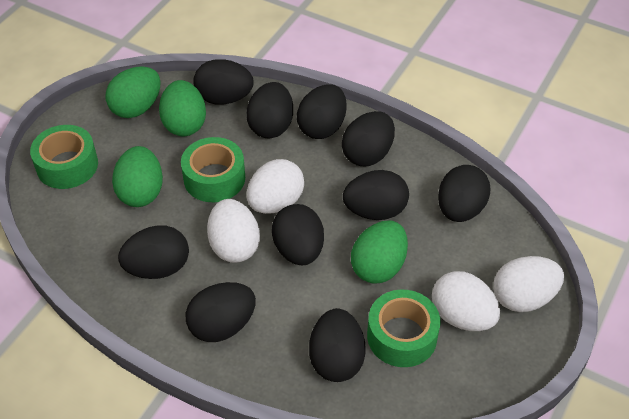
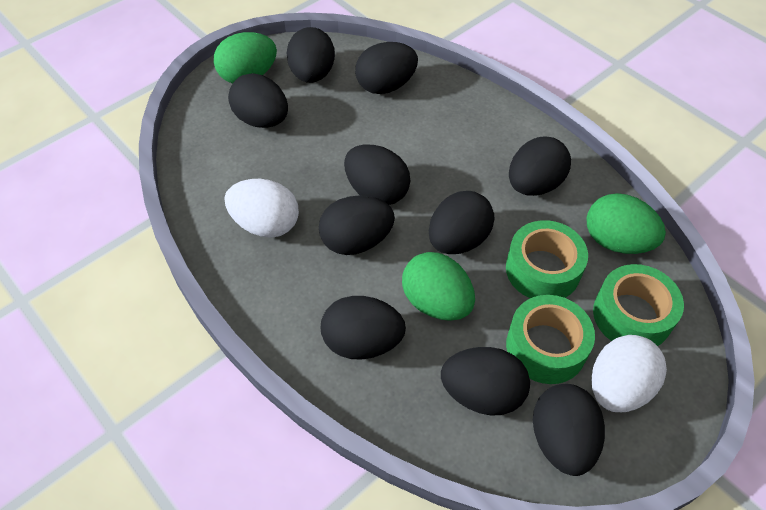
green egg: [106,66,160,118] [112,146,163,207] [159,80,206,137] [351,220,408,284] = 4 -> [214,32,277,84] [402,252,475,321] [586,193,666,254] = 3
white egg: [207,199,260,263] [247,159,304,214] [432,271,500,331] [494,256,564,312] = 4 -> [225,179,299,238] [592,335,667,412] = 2

